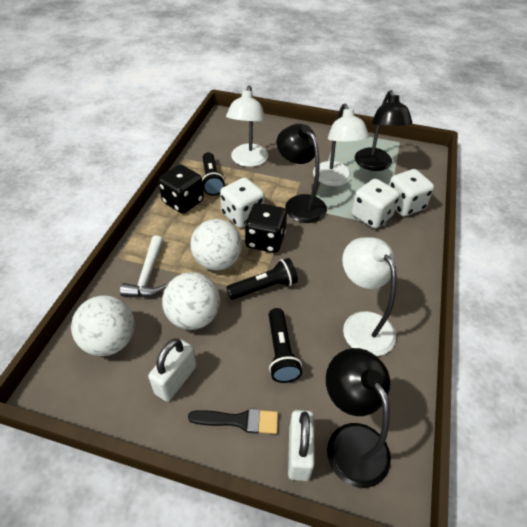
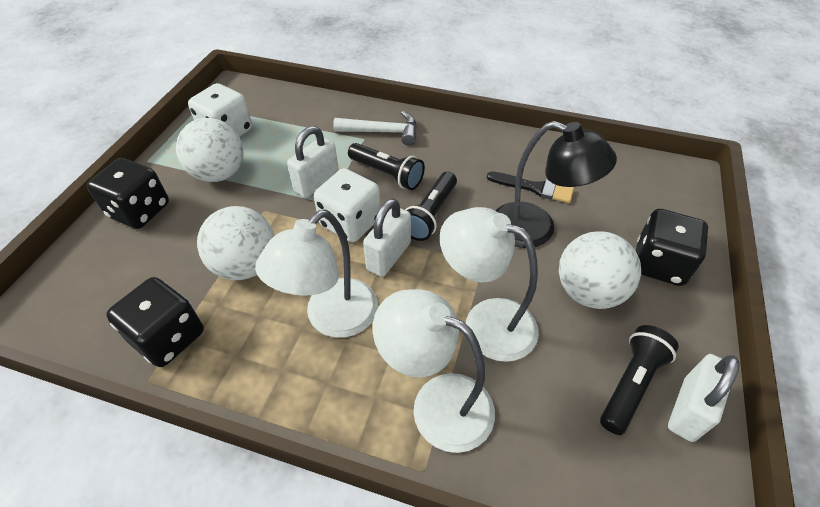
black dice: [158,165,204,214] [245,203,287,253] = 2 -> [87,158,169,229] [106,277,204,367] [636,209,708,286] = 3
black lamp: [277,124,327,223] [326,348,391,488] [355,90,413,171] = 3 -> [496,121,617,248] = 1
white dice: [220,177,265,228] [352,179,400,229] [389,169,434,216] = 3 -> [188,83,252,137] [314,168,381,242] = 2
white padlock: [148,338,197,402] [288,410,315,481] = 2 -> [287,126,339,198] [363,198,411,277] [668,354,740,442] = 3

